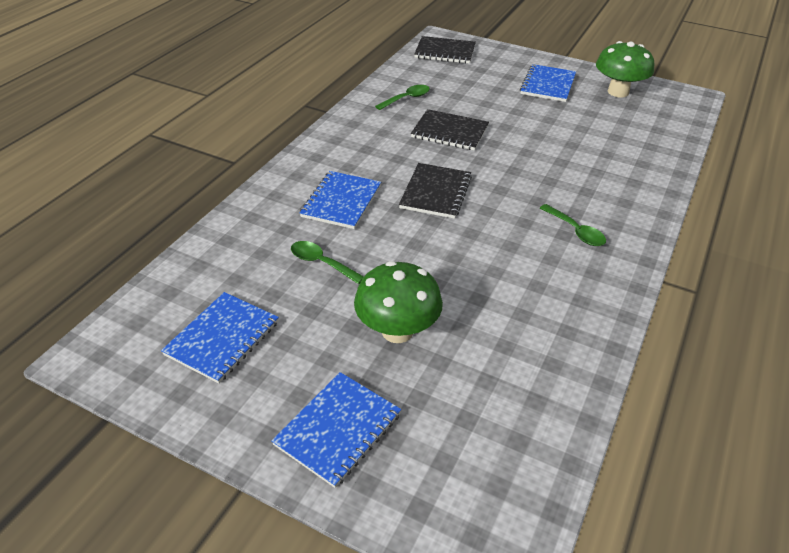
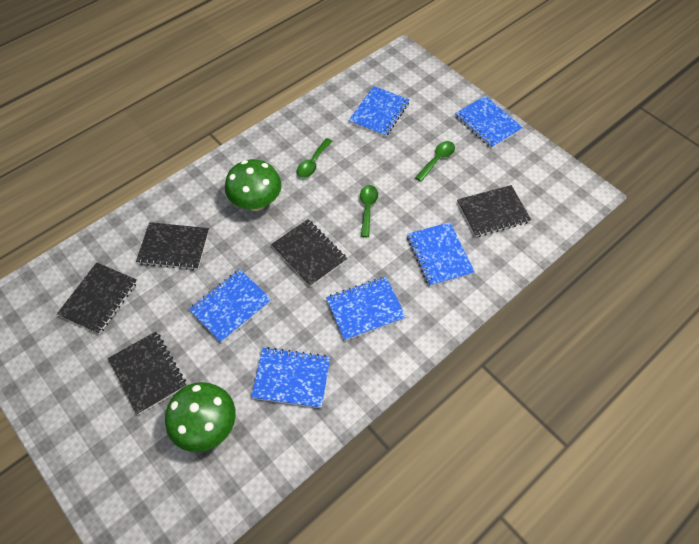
black notebook: [399,163,472,219] [411,109,489,151] [414,36,476,64] = 3 -> [57,262,137,334] [108,332,186,415] [136,222,209,270] [271,219,347,287] [457,185,531,237] = 5
blue notebook: [161,292,279,383] [271,372,401,488] [300,171,381,229] [520,64,576,102] = 4 -> [189,269,272,343] [251,347,330,408] [326,276,406,341] [349,86,409,137] [407,222,475,287] [455,96,523,149] = 6

